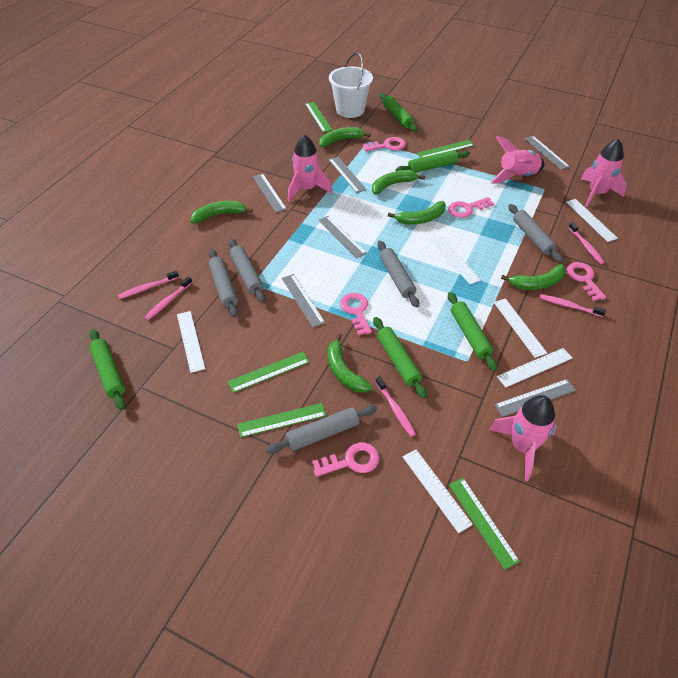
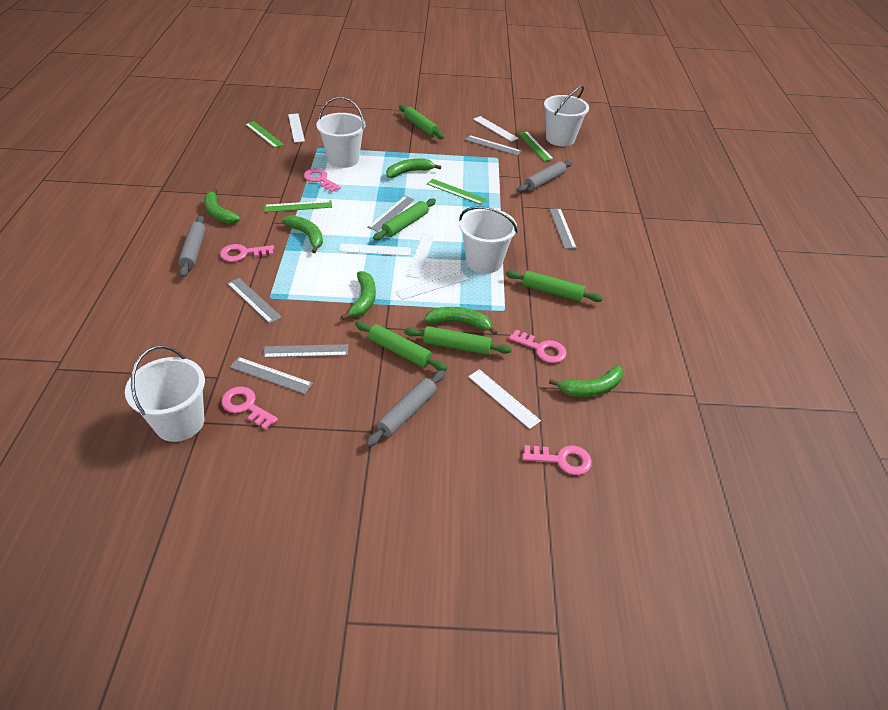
green ruler: [228,352,310,393] [237,403,326,438] [305,102,333,132] [417,140,474,158] [449,478,520,570] = 5 -> [245,121,284,148] [264,200,332,212] [427,179,487,205] [518,131,554,161] = 4
grey rolling pin: [209,249,238,318] [229,239,265,303] [266,405,377,454] [377,240,419,308] [508,204,563,263] = 5 -> [178,215,206,277] [366,370,445,447] [517,160,573,192] = 3
pink rocket: [288,134,332,202] [489,395,557,481] [490,136,545,184] [581,139,627,207] = 4 -> none = 0
pink toothbrush: [118,270,179,299] [144,276,192,320] [375,376,416,437] [540,294,606,317] [568,222,605,264] = 5 -> none = 0
white bucket: [329,53,373,118] = 1 -> [125,345,205,442] [317,97,365,168] [459,206,518,273] [544,85,589,146] = 4

